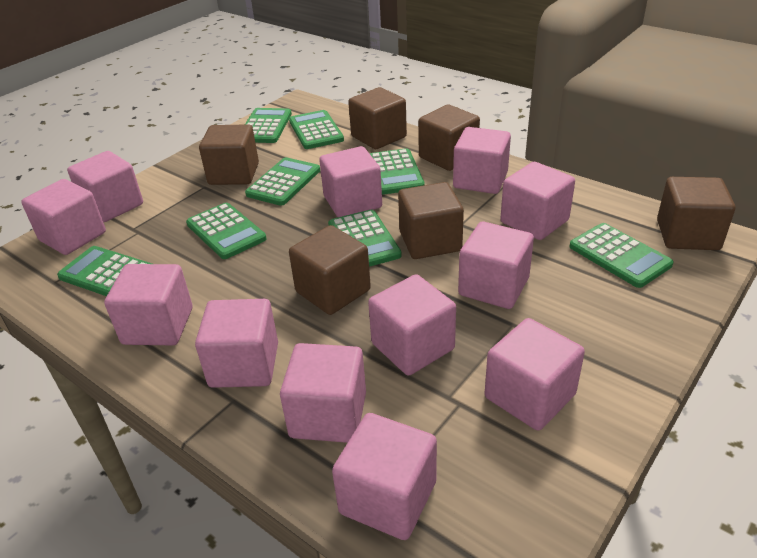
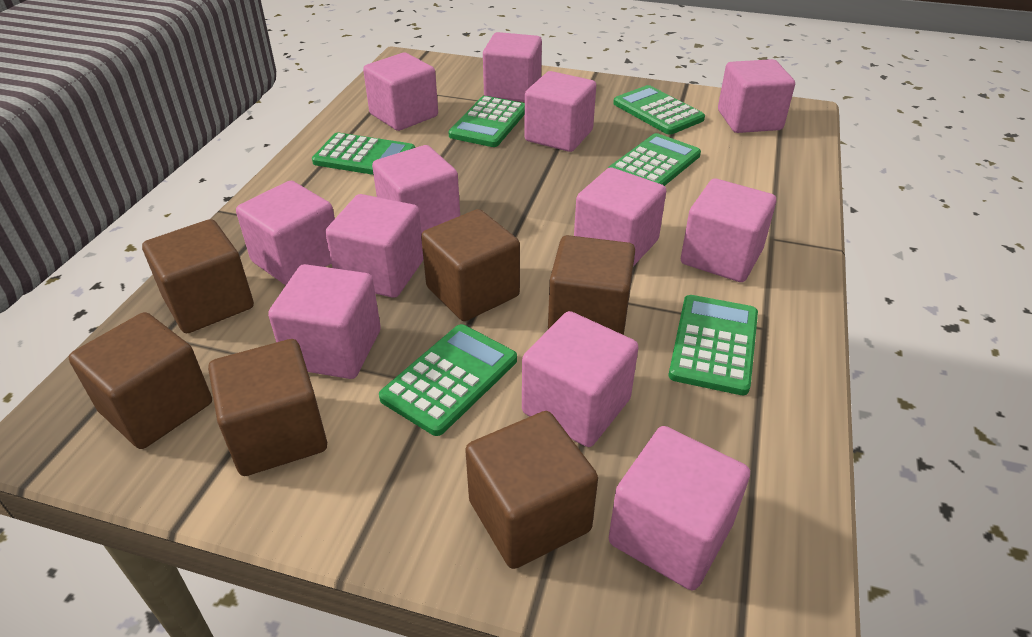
green calculator: [57,246,152,296] [186,203,267,259] [245,108,292,143] [245,157,320,206] [289,110,344,149] [328,210,402,267] [370,148,425,195] [569,223,674,288] = 8 -> [312,133,415,175] [379,324,517,436] [448,96,525,147] [608,133,701,186] [613,85,705,135] [668,295,758,395] = 6

